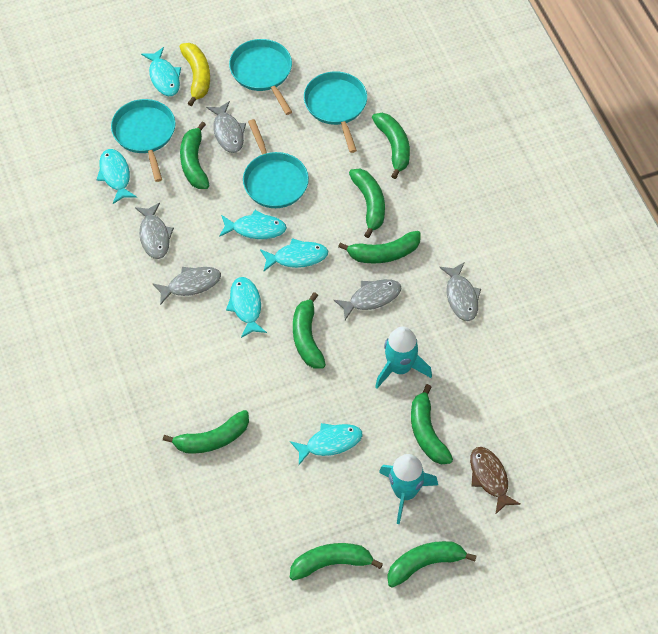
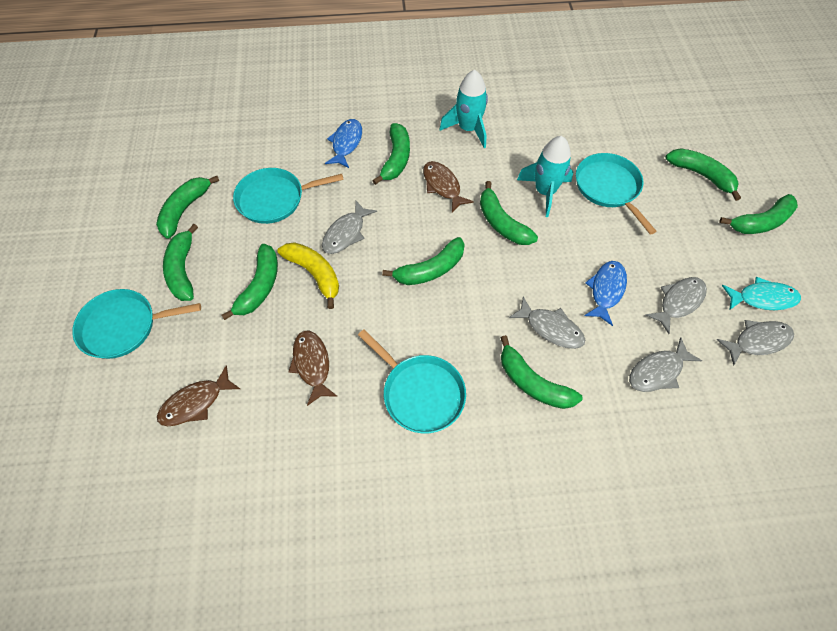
blue fish: none = 0 -> [325,119,362,168] [584,261,627,326] = 2
brown fish: [470,447,521,515] = 1 -> [157,365,240,426] [288,331,338,406] [423,161,474,212] = 3
turquoise fish: [97,149,137,204] [141,47,181,96] [219,210,287,239] [226,277,267,338] [260,238,328,271] [290,423,362,465] = 6 -> [722,277,801,310] = 1

